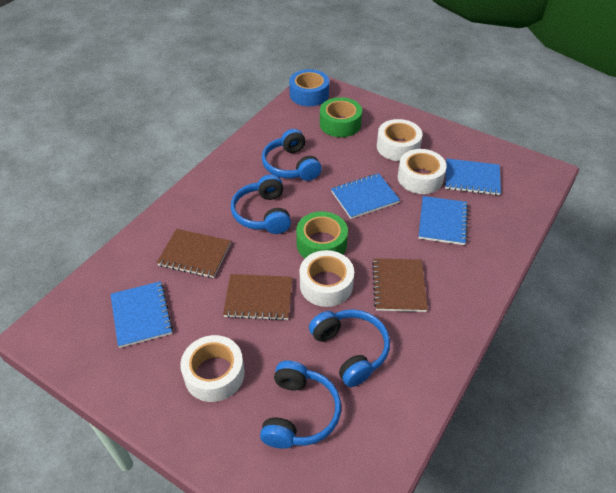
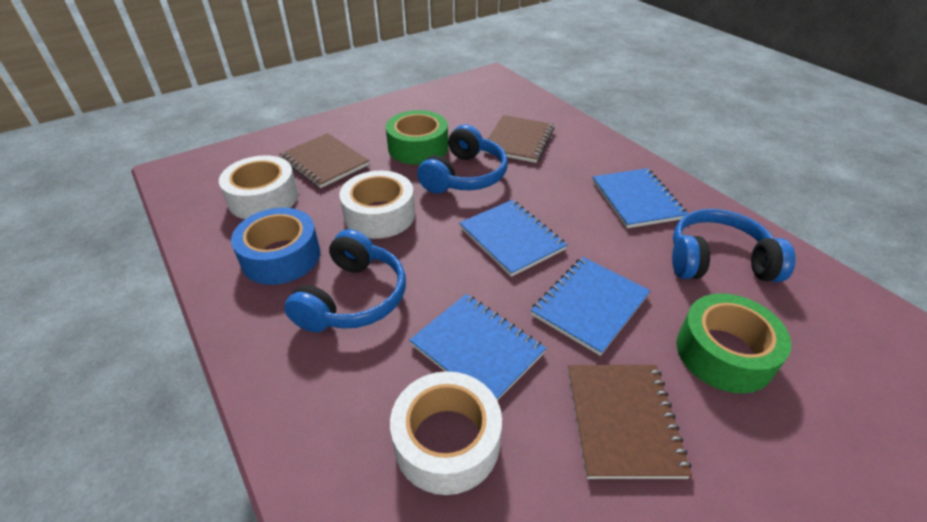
blue headphones: [231,174,291,234] [260,360,341,449] [262,129,322,181] [309,309,390,387] = 4 -> [284,229,406,332] [417,124,508,194] [672,209,796,282] = 3
white tape: [180,335,245,402] [300,250,354,307] [377,119,422,161] [398,149,447,194] = 4 -> [219,155,298,219] [339,171,415,239] [390,371,502,495] = 3

